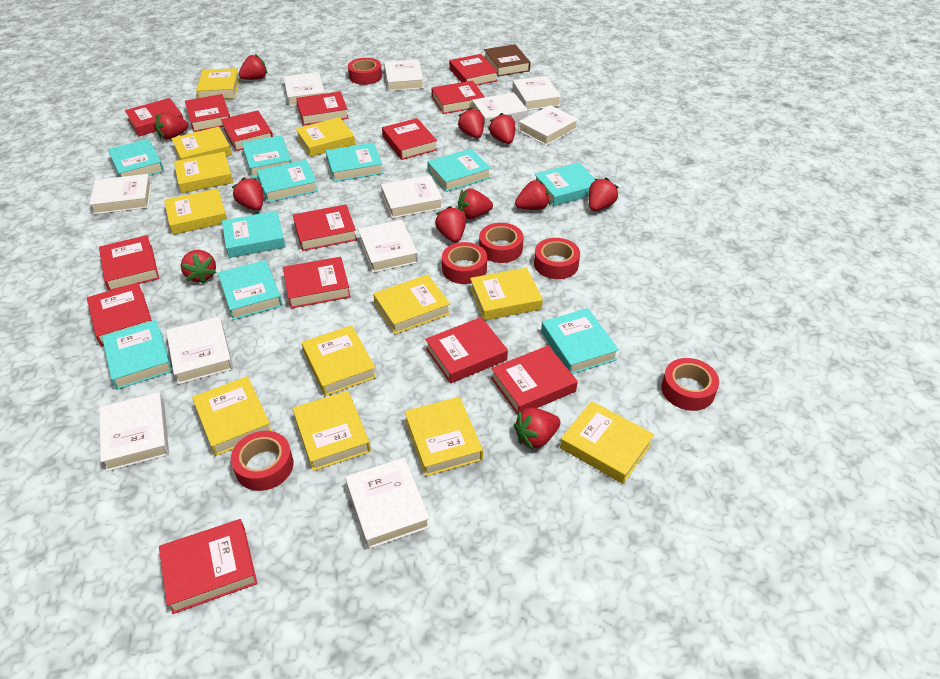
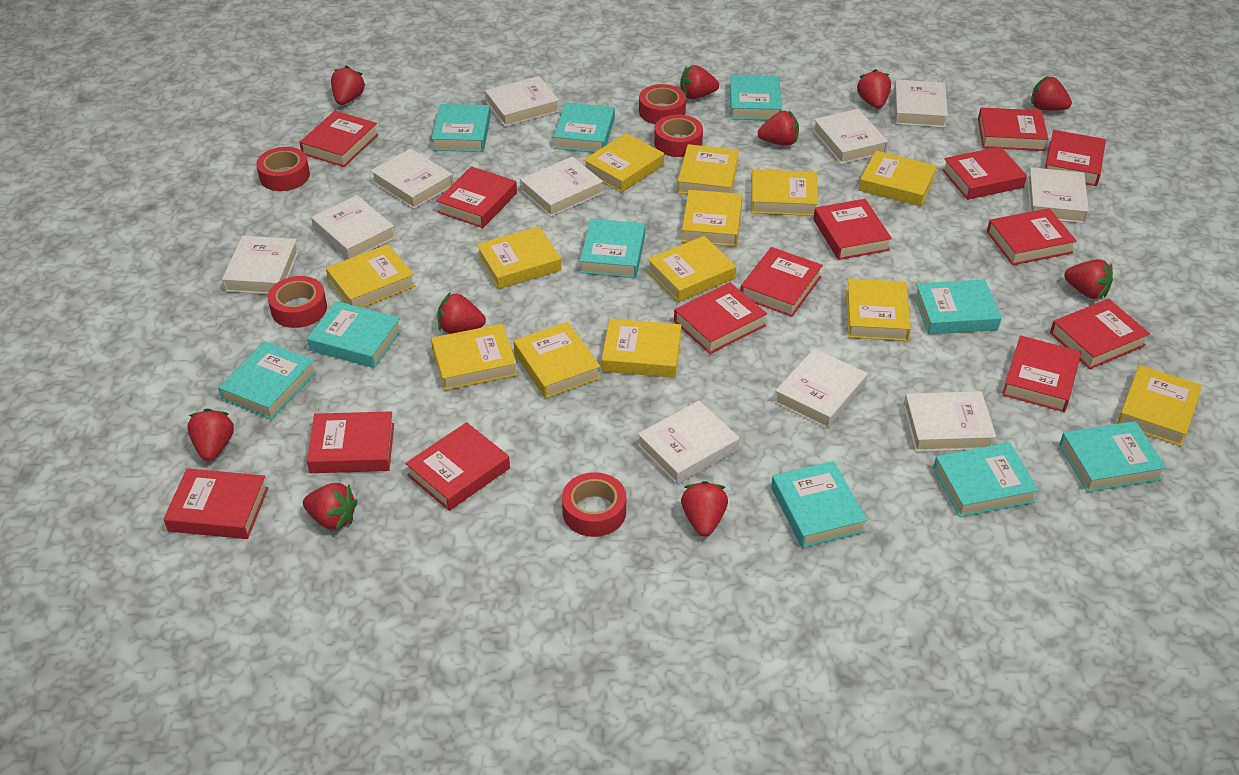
brown book: [484,44,531,77] = 1 -> none = 0
red strawberry: [155,112,189,140] [181,250,217,284] [232,177,263,210] [239,54,267,80] [435,206,466,243] [458,107,484,138] [458,188,493,219] [489,113,515,144] [514,408,560,450] [515,180,550,210] [589,178,619,211] = 11 -> [187,408,234,461] [303,483,358,531] [331,66,366,105] [438,292,486,334] [680,65,719,99] [681,481,728,537] [758,110,799,146] [857,69,891,109] [1031,76,1072,111] [1064,259,1113,299] = 10
red tape: [231,431,293,491] [348,58,382,85] [442,242,487,284] [479,223,524,263] [534,238,580,279] [661,358,719,411] = 6 -> [256,147,310,191] [268,276,327,328] [562,472,626,537] [639,84,686,124] [654,114,703,157] = 5
yellow book: [164,189,227,235] [171,127,232,160] [174,152,233,193] [192,376,272,456] [196,68,240,99] [292,391,371,471] [296,117,355,157] [302,325,377,396] [373,274,450,334] [404,397,483,476] [470,268,543,321] [560,401,654,484] = 12 -> [326,244,415,308] [431,324,517,390] [476,226,561,289] [513,322,601,398] [583,133,664,193] [602,319,681,378] [647,236,736,302] [677,144,739,194] [681,190,742,247] [751,169,818,216] [846,278,911,341] [859,151,937,206] [1117,365,1202,446] = 13

